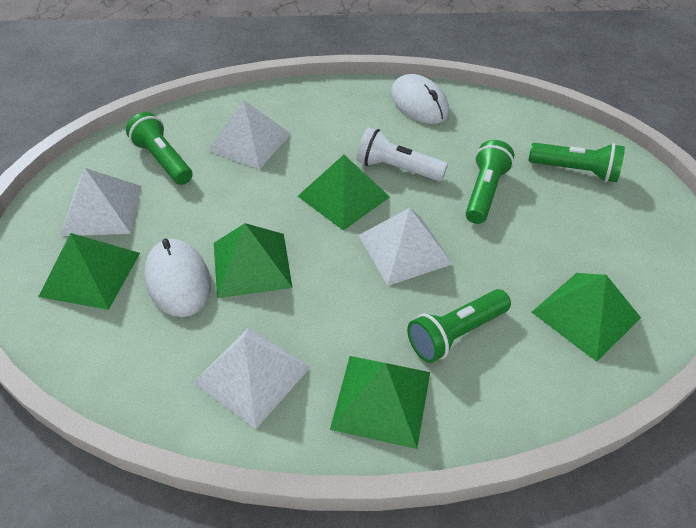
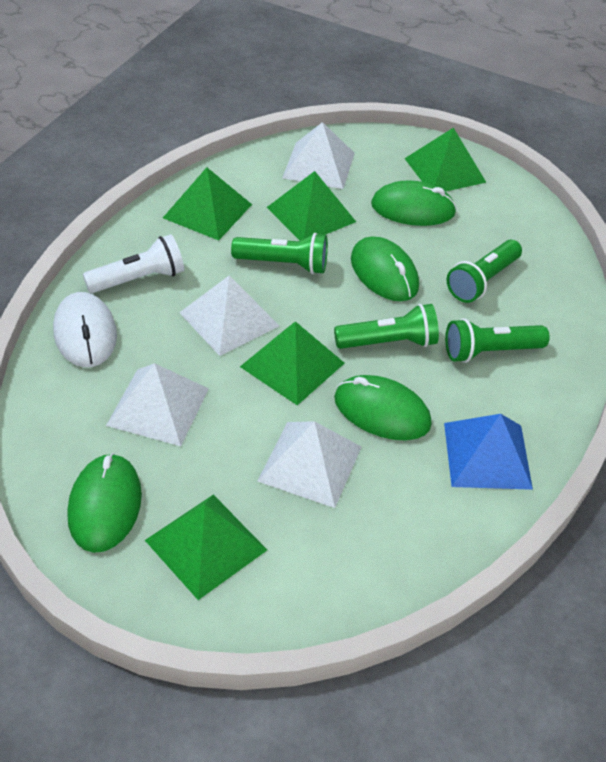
blue pyramid: none = 0 -> [444,414,533,490] = 1
green mouse: none = 0 -> [67,453,142,553] [334,375,432,440] [351,237,419,301] [371,180,457,226] = 4
white mouse: [144,239,211,317] [391,74,449,124] = 2 -> [53,292,117,367] = 1

